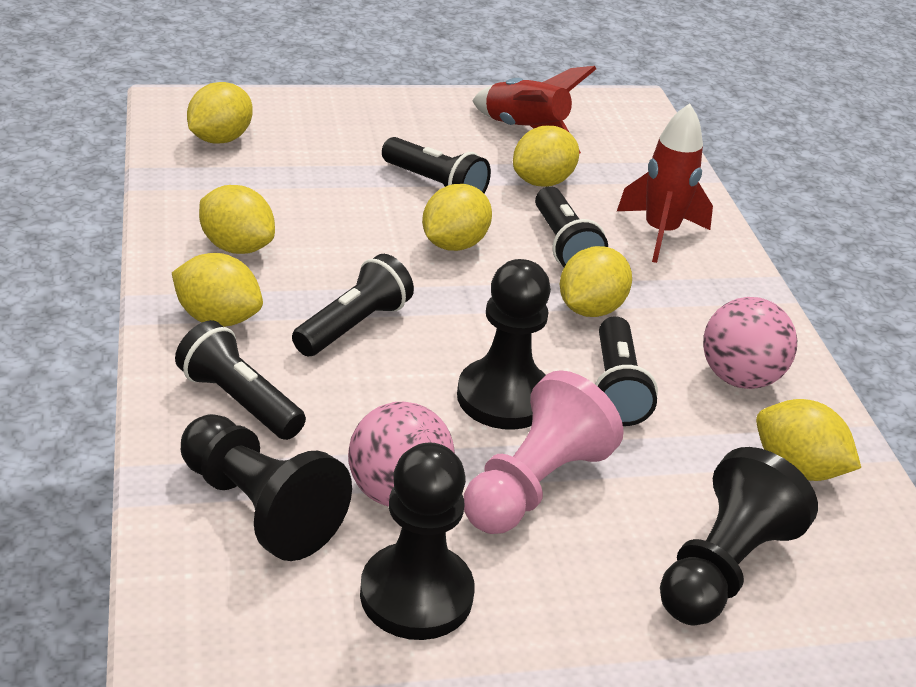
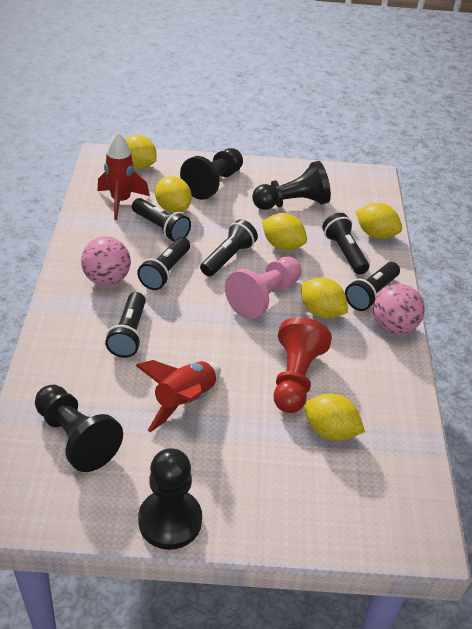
black flashlight: [175,320,306,440] [292,254,414,356] [382,137,491,193] [535,186,608,267] [595,316,658,426] = 5 -> [105,292,146,358] [132,198,191,241] [137,237,190,290] [200,219,258,277] [322,213,369,275] [345,262,400,311] = 6
red pawn: none = 0 -> [274,317,332,413] = 1
yellow lemon: [172,253,263,327] [187,82,253,144] [199,185,275,254] [422,184,492,251] [513,126,579,187] [560,246,632,317] [756,399,861,481] = 7 -> [124,134,157,168] [155,176,192,213] [262,213,307,250] [301,277,348,319] [304,393,365,441] [356,203,402,239] = 6

